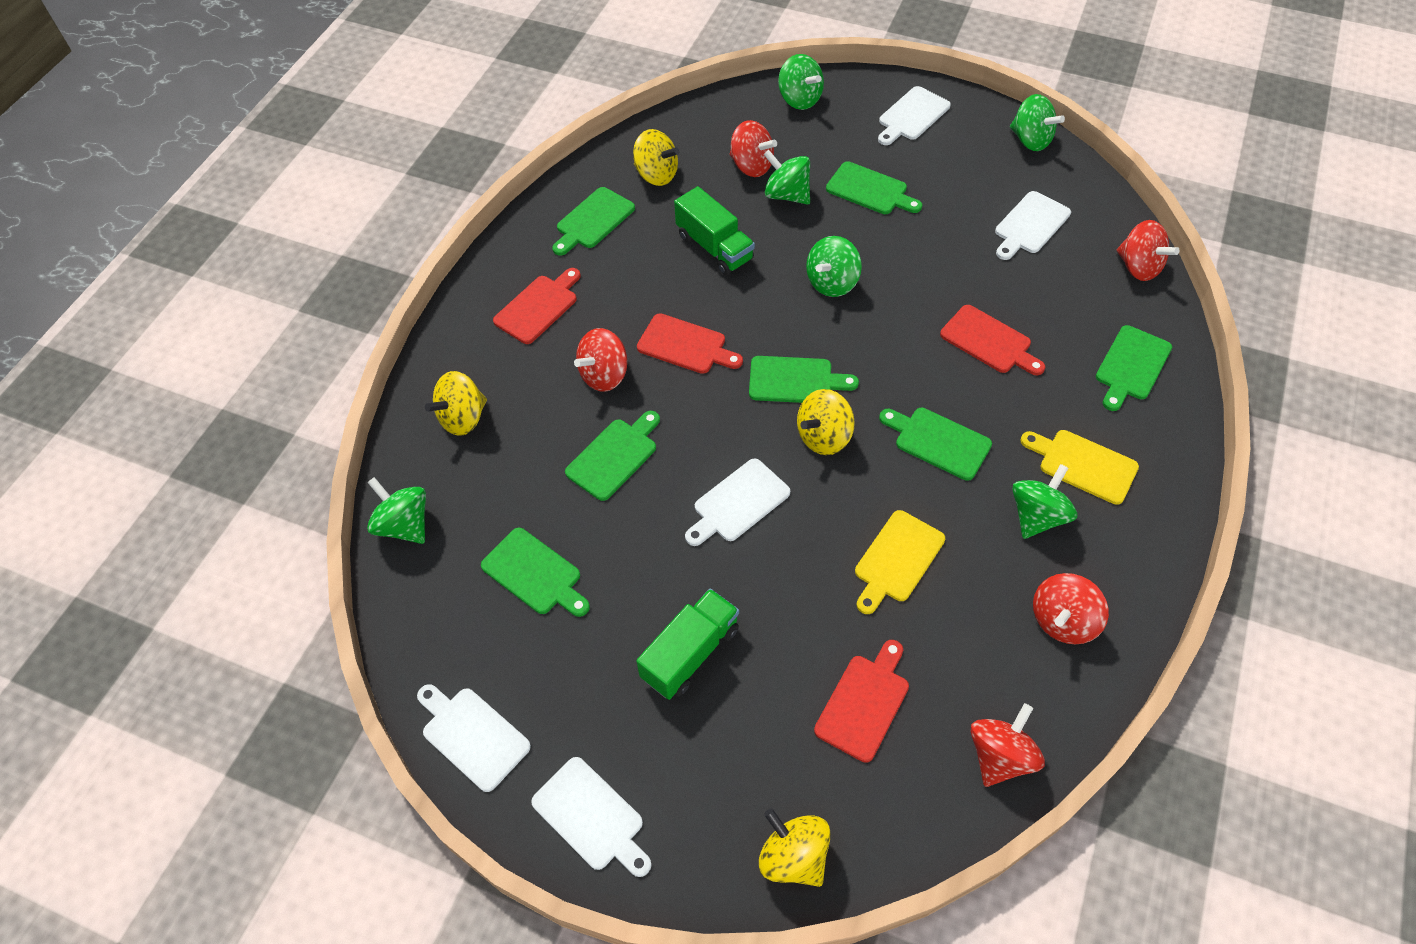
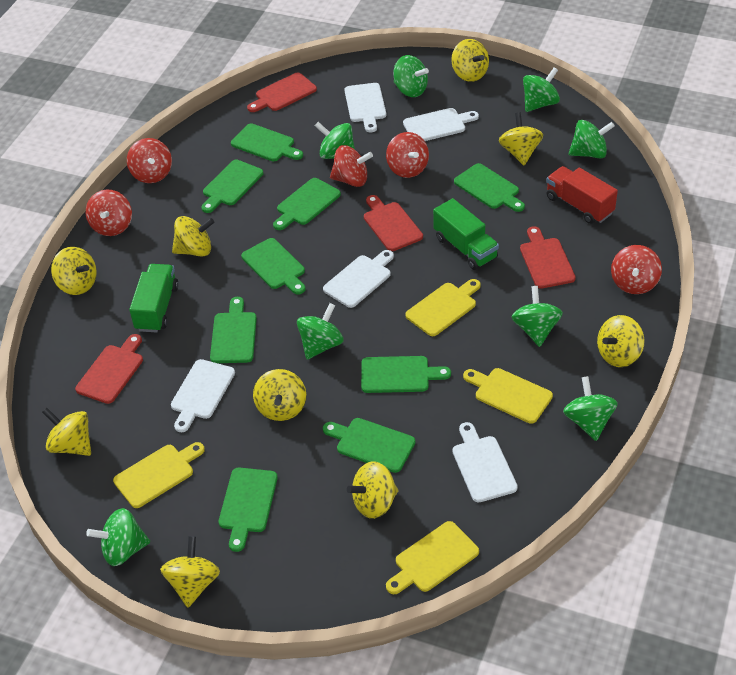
green cutting board: [481,528,590,617] [552,187,635,256] [565,411,660,501] [749,356,859,403] [826,161,922,214] [879,408,992,481] [1096,325,1172,411] = 7 -> [201,160,263,213] [210,297,257,363] [219,468,278,552] [231,123,303,161] [241,238,305,295] [273,178,341,230] [323,418,415,473] [361,356,451,393] [454,163,525,212] = 9
green spinning top: [367,477,426,544] [764,150,810,205] [778,54,824,110] [806,236,862,297] [1010,94,1065,151] [1012,464,1077,539] = 6 -> [86,508,150,566] [297,303,344,360] [315,122,355,159] [393,55,429,97] [512,286,563,347] [523,67,560,112] [563,376,618,441] [569,120,615,159] = 8
red truck: none = 0 -> [546,166,618,224] = 1
yellow cutting board: [855,510,945,614] [1020,430,1139,505] = 2 -> [113,442,205,508] [386,521,479,594] [405,279,481,336] [463,368,553,424] = 4
yellow spinning top: [425,371,487,436] [633,129,680,186] [759,808,831,887] [797,389,855,455] = 4 -> [42,408,91,456] [51,247,97,295] [160,536,220,608] [172,216,214,257] [253,369,306,421] [347,461,399,519] [451,39,489,82] [499,112,543,165] [597,315,645,367] = 9

